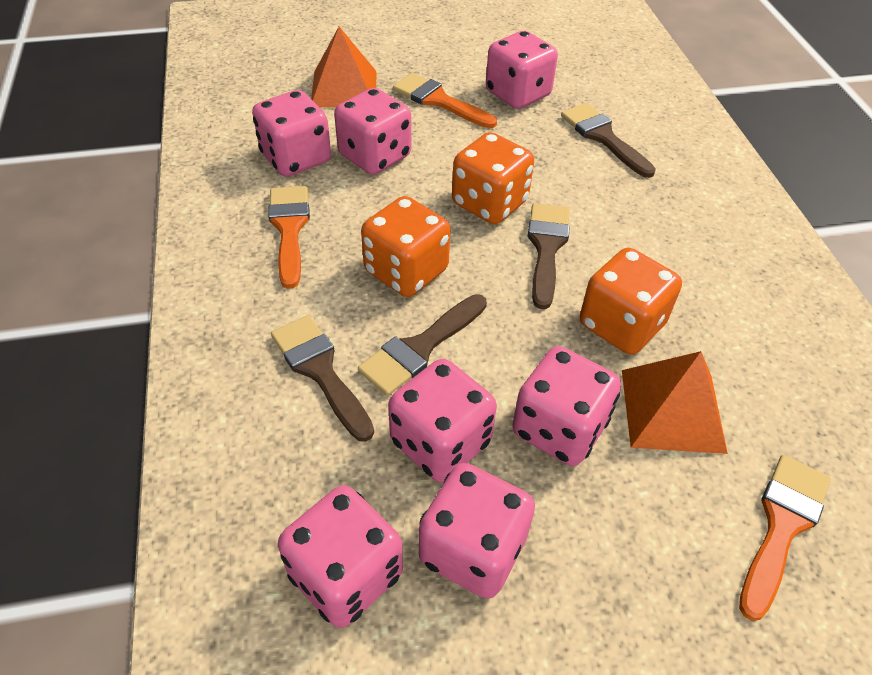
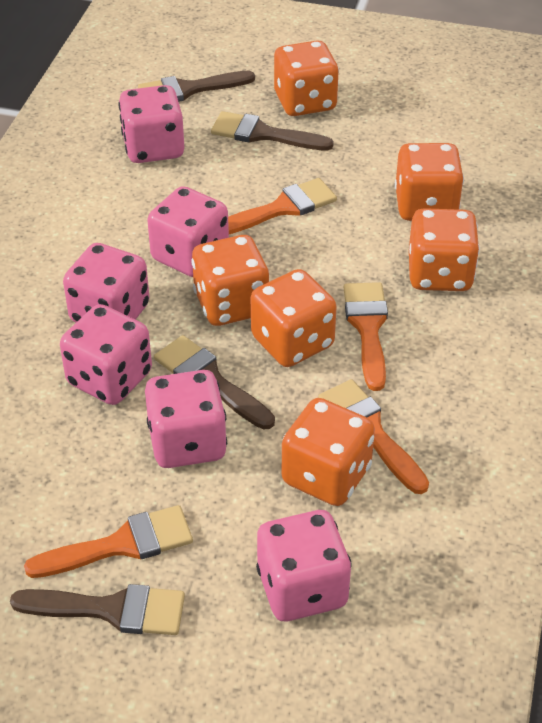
orange brush: [268,186,310,289] [393,73,497,128] [739,455,831,621] = 3 -> [24,505,193,578] [228,178,337,234] [318,379,429,494] [344,282,388,391] = 4
orange dice: [361,196,451,297] [452,132,534,224] [580,248,682,355] = 3 -> [191,235,269,326] [251,269,337,367] [274,40,339,116] [282,398,375,506] [395,143,464,221] [409,208,480,291] = 6
orange pyramid: [311,27,377,108] [622,351,728,454] = 2 -> none = 0
pink dice: [252,90,331,177] [278,485,403,628] [334,88,411,175] [388,359,497,482] [419,463,535,599] [486,31,558,109] [512,346,621,466] = 7 -> [60,304,152,405] [63,243,149,323] [118,85,184,163] [145,370,227,468] [147,186,229,277] [256,510,352,621] = 6

